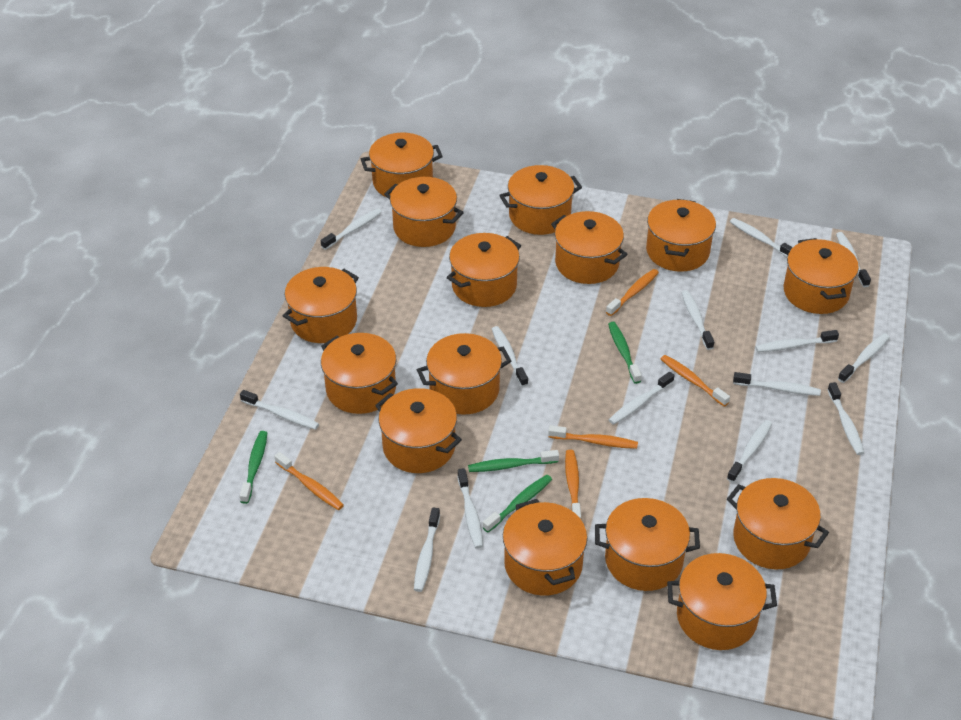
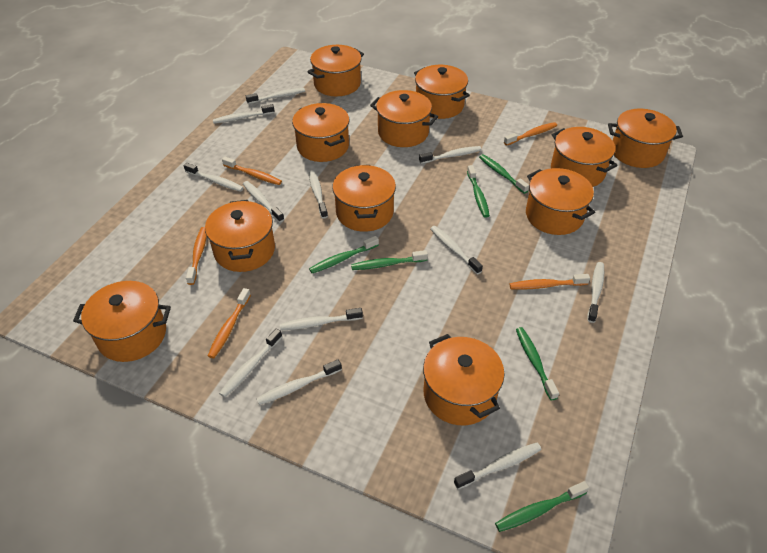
green toothbrush: [240,431,267,504] [468,450,559,472] [483,475,552,532] [608,322,642,384] = 4 -> [309,236,379,273] [351,250,428,270] [467,165,490,218] [479,154,529,194] [495,481,589,532] [516,327,559,400] = 6
orange pot: [283,267,359,343] [321,333,398,414] [361,133,443,197] [375,388,462,473] [384,177,464,247] [417,333,511,415] [447,233,521,307] [499,165,582,235] [503,499,587,596] [551,211,628,284] [595,498,700,591] [646,199,716,272] [667,553,777,650] [727,478,829,569] [784,238,859,314] = 15 -> [73,281,171,362] [205,200,275,272] [292,103,349,162] [307,45,364,96] [332,165,396,232] [370,90,438,147] [414,65,470,119] [423,334,505,425] [526,168,595,235] [551,127,618,187] [608,109,683,168] = 11
white toothbrush: [240,390,319,430] [321,208,382,250] [414,507,440,592] [457,468,483,549] [492,326,528,387] [609,372,674,425] [681,290,714,350] [727,420,772,483] [730,218,793,257] [733,372,821,396] [755,330,839,352] [827,382,864,455] [836,232,871,287] [838,333,890,383] = 14 -> [184,163,244,192] [213,104,274,124] [219,328,282,398] [243,181,284,223] [246,88,305,104] [256,359,342,405] [280,308,363,330] [309,171,328,219] [419,146,482,164] [430,226,483,274] [454,443,542,489] [587,262,604,323] = 12

